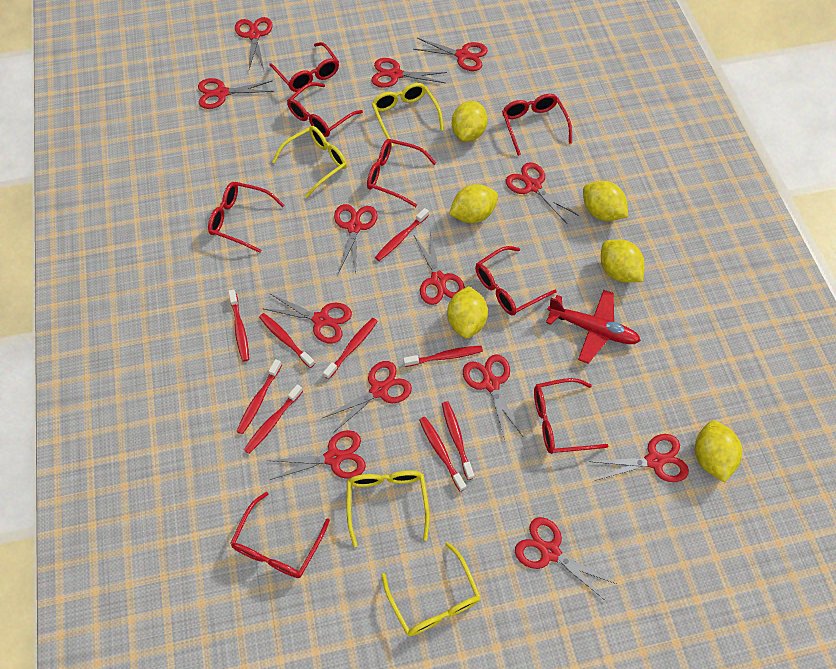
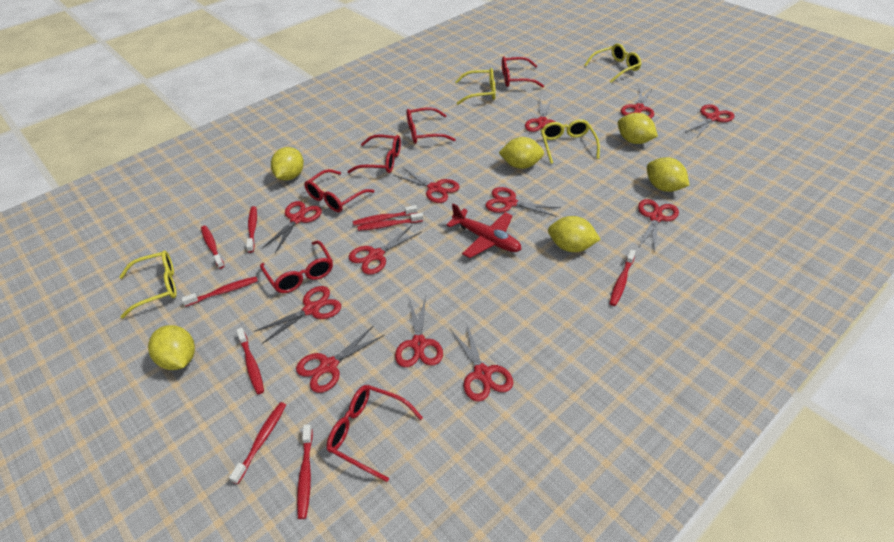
red glasses: [208,182,284,253] [230,492,330,578] [269,42,339,92] [287,82,363,137] [367,139,436,207] [475,246,557,315] [502,94,572,156] [534,378,608,454] = 8 -> [260,241,333,293] [304,169,375,212] [327,385,423,482] [347,134,401,173] [407,107,456,144] [502,56,544,88] = 6
red scissors: [198,78,274,109] [235,17,273,69] [264,294,352,344] [268,430,366,480] [323,361,412,433] [334,204,378,274] [371,58,447,88] [413,38,488,71] [414,232,465,305] [463,354,523,440] [506,162,579,224] [515,517,616,602] [589,434,689,482] = 13 -> [254,286,341,344] [262,201,322,253] [296,325,385,393] [349,225,421,275] [393,167,460,203] [395,296,443,367] [450,322,513,402] [485,187,561,217] [525,99,555,132] [621,86,654,118] [638,199,679,253] [684,104,734,139] = 12

